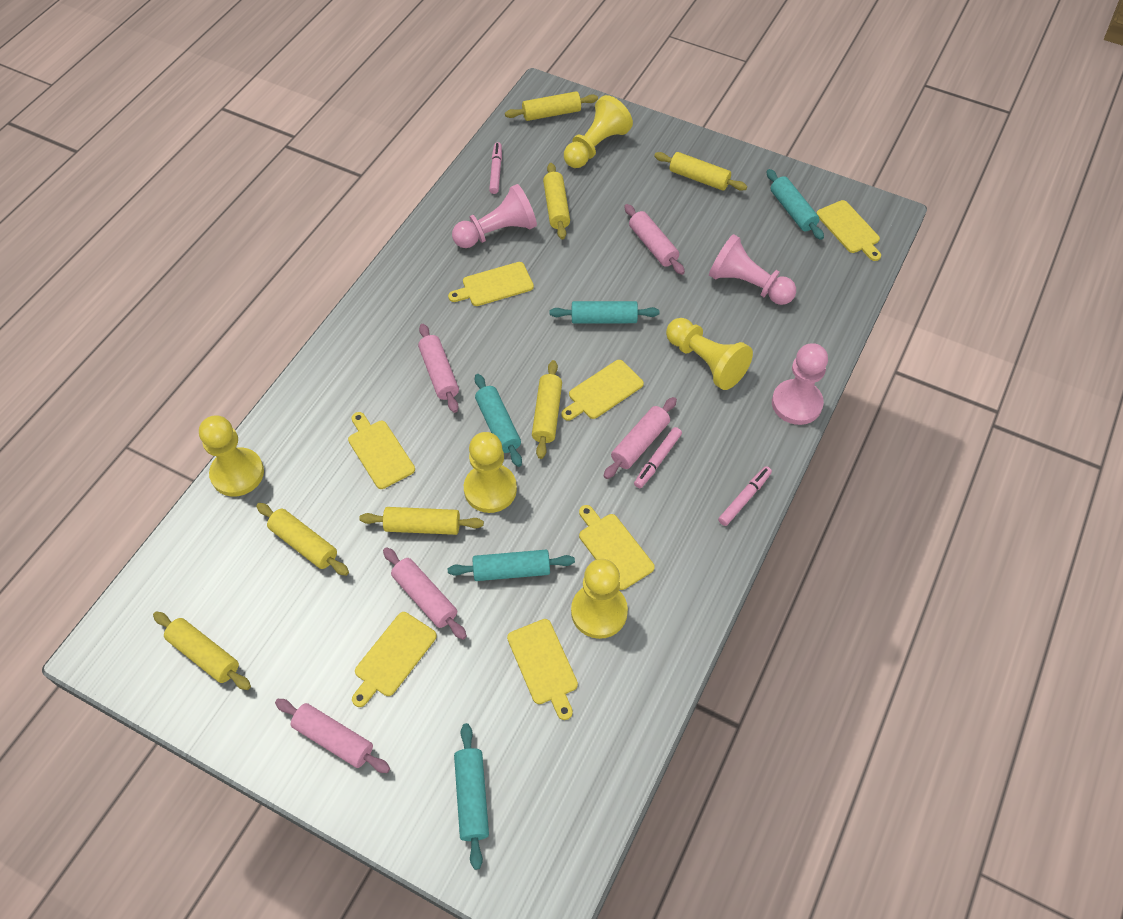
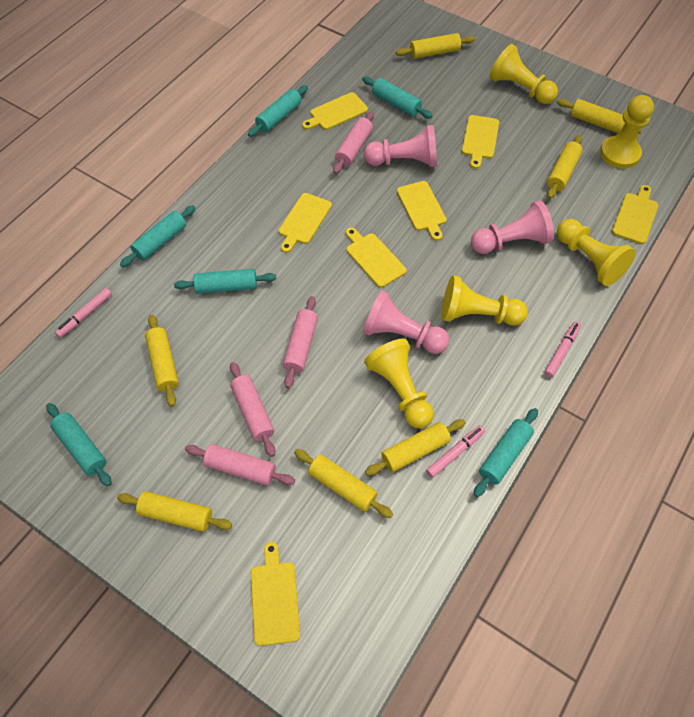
pink rolling pin: [275,699,390,773] [383,547,467,640] [418,324,459,413] [603,397,677,479] [624,204,685,275] = 5 -> [185,444,295,486] [230,362,275,457] [283,296,318,388] [333,111,374,174] = 4
turquoise rolling pin: [448,550,575,581] [454,723,489,870] [475,374,522,467] [550,301,659,324] [767,169,824,240] = 5 -> [46,403,112,486] [120,205,196,267] [174,269,276,294] [248,85,308,137] [362,76,433,119] [474,408,538,497] = 6

